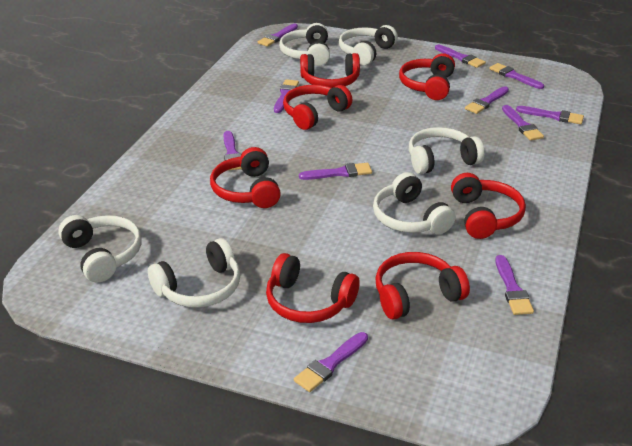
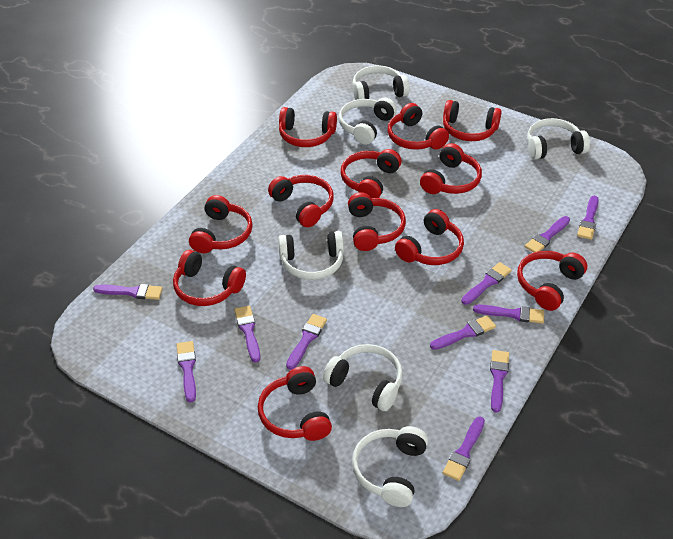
red headphones: [210,147,281,208] [266,253,359,323] [283,85,352,130] [300,53,360,88] [375,252,470,320] [399,53,455,100] [451,173,526,239] = 7 -> [173,250,246,306] [189,195,252,253] [258,366,332,441] [268,175,334,227] [279,107,337,147] [341,149,401,198] [348,192,406,251] [388,103,449,150] [395,209,464,265] [420,143,482,194] [443,100,501,141] [517,251,587,311] = 12

